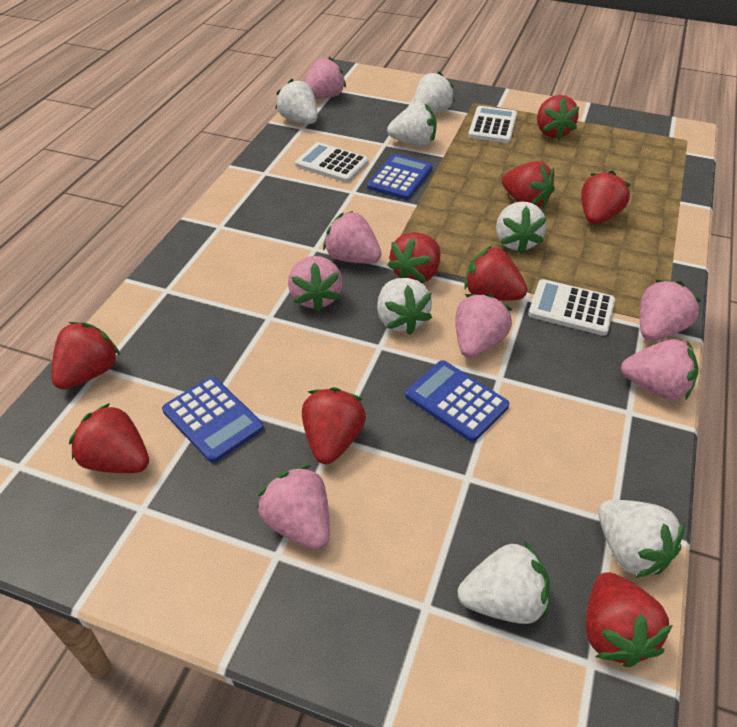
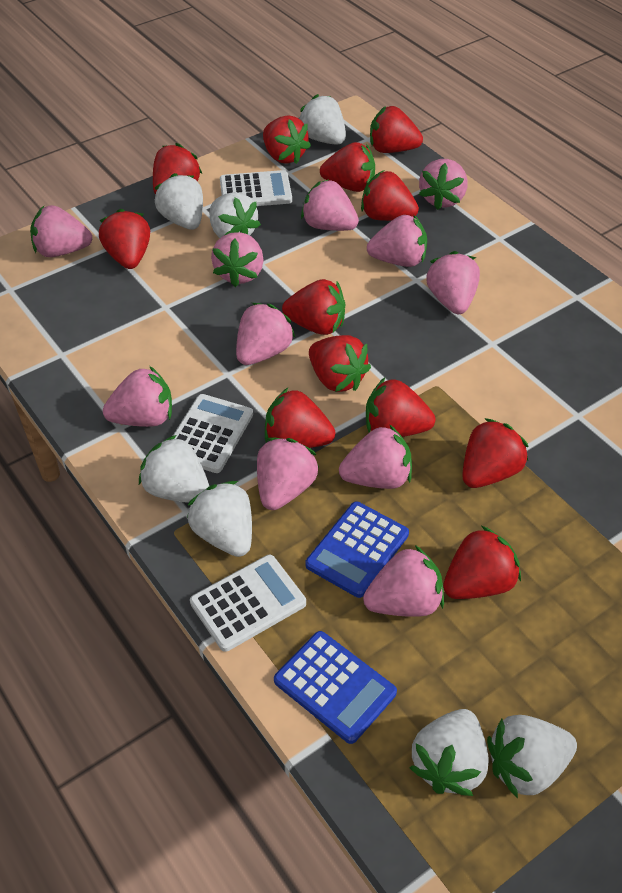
blue calculator: [162,377,264,463] [367,154,433,200] [405,360,509,442] = 3 -> [274,631,397,744] [305,501,409,598] = 2
pink strawberry: [257,465,330,550] [288,256,343,312] [305,57,346,99] [323,211,382,263] [455,293,512,358] [621,339,699,400] [640,279,702,341] = 7 -> [30,205,93,257] [103,366,172,427] [211,232,264,287] [236,303,295,365] [257,437,319,510] [301,179,359,231] [339,424,412,489] [363,545,444,617] [367,214,427,267] [419,159,468,210] [426,251,480,314] = 11
red strawberry: [51,322,120,390] [69,403,149,473] [302,387,366,464] [388,232,441,283] [464,246,528,301] [502,161,555,208] [537,95,579,140] [581,171,631,224] [586,572,673,667] = 9 -> [99,209,150,269] [153,143,202,195] [263,115,311,164] [265,388,335,448] [282,279,345,335] [309,335,371,392] [320,142,375,192] [361,170,419,221] [366,377,435,437] [370,106,423,153] [443,526,521,599] [462,418,529,488] = 12

